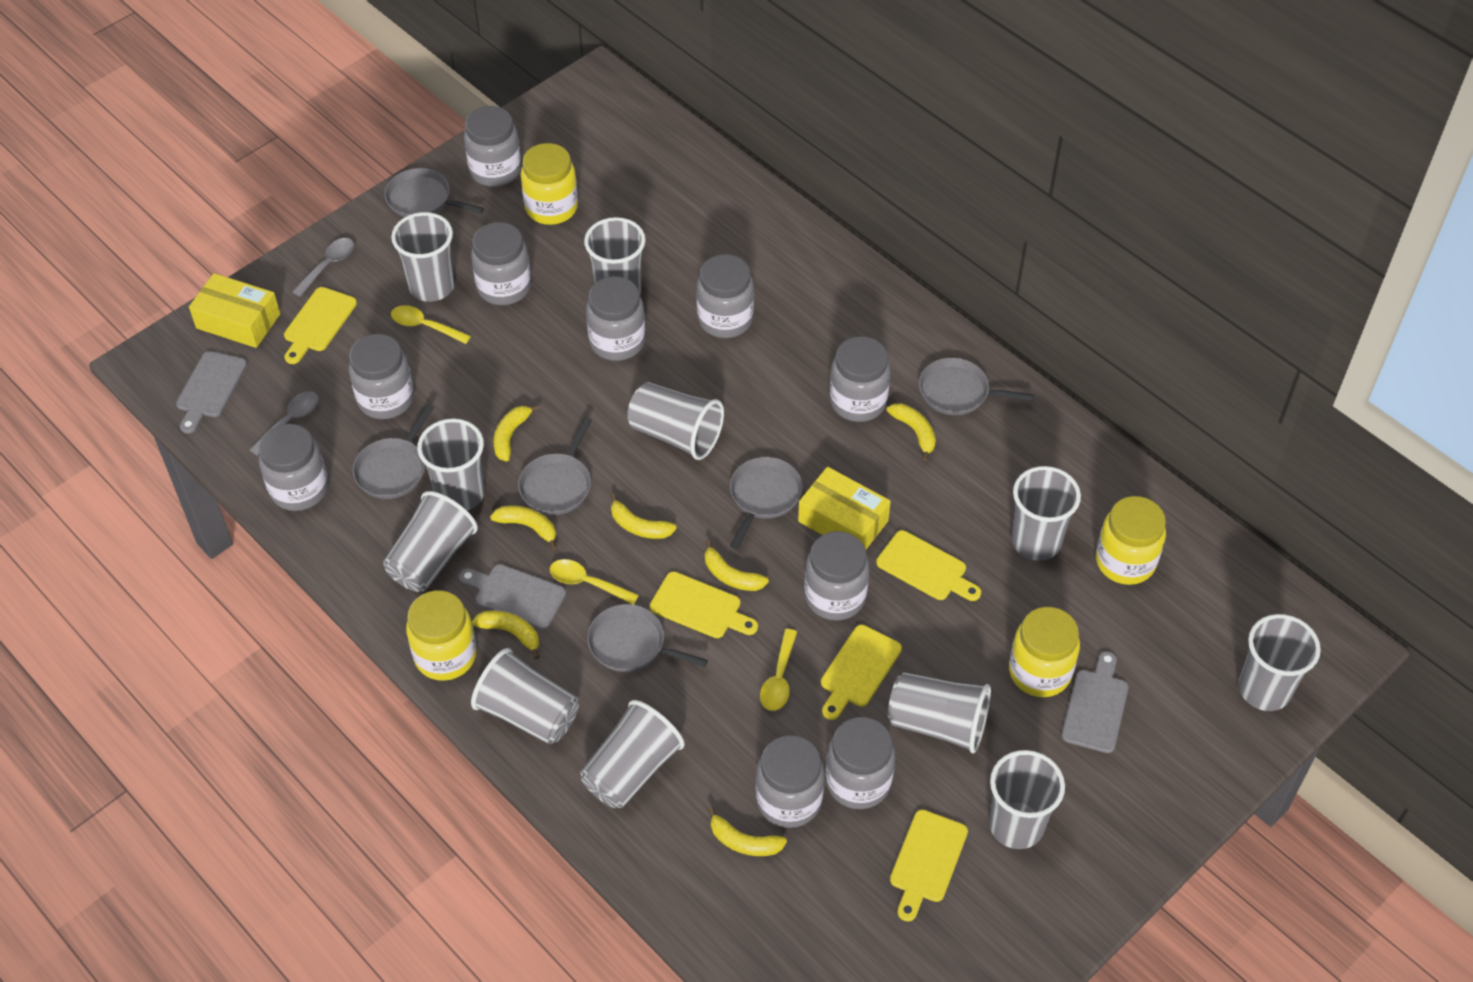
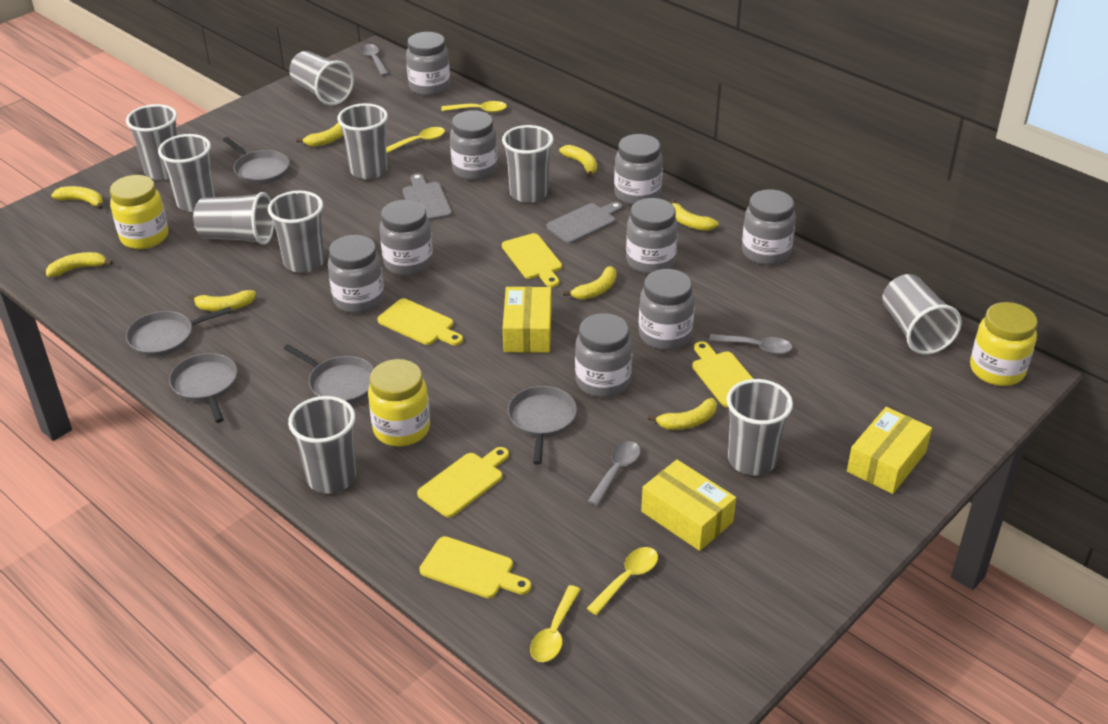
grey cup: [383,491,478,592] [391,212,455,302] [417,419,485,511] [471,648,579,744] [580,700,685,808] [584,217,646,294] [628,382,724,460] [888,672,991,753] [989,750,1065,849] [1011,466,1081,561] [1239,614,1321,711] = 11 -> [126,104,177,180] [158,134,215,212] [193,192,274,245] [268,191,325,273] [288,396,356,494] [289,51,354,105] [337,103,388,180] [502,125,554,203] [727,379,793,475] [882,274,962,355] = 10
grey cutting board: [176,351,247,434] [459,564,566,629] [1062,651,1129,753] = 3 -> [403,173,452,221] [546,202,623,244] = 2
grey jar: [259,424,328,511] [349,334,414,419] [464,106,521,187] [471,222,531,305] [586,276,645,361] [696,254,754,338] [756,735,825,828] [804,531,869,620] [826,717,895,809] [830,336,891,422] = 10 -> [328,235,384,313] [379,200,433,276] [406,32,450,96] [450,110,497,180] [575,313,632,398] [614,134,663,205] [626,198,678,274] [639,269,695,350] [742,189,796,265] = 9
grey pan: [353,404,434,499] [384,168,484,217] [518,417,592,515] [587,604,708,672] [730,457,803,549] [919,358,1034,415] = 6 -> [126,307,232,357] [169,353,237,423] [223,137,289,185] [284,344,374,404] [508,386,577,465] = 5
grey spoon: [249,391,319,456] [292,238,354,297] = 2 -> [360,44,389,76] [587,441,641,506] [709,334,792,354] = 3
yellow banana: [472,611,540,659] [490,506,557,550] [494,405,540,461] [611,494,677,539] [705,540,769,591] [707,806,787,856] [887,403,936,461] = 7 -> [46,252,113,277] [51,186,103,209] [189,290,256,311] [296,122,343,147] [559,145,597,178] [563,266,617,300] [648,398,717,430] [671,199,719,231] = 8
yellow box: [189,273,280,348] [798,467,891,550] = 2 -> [503,286,552,353] [641,460,736,551] [847,407,932,494] = 3
yellow jar: [406,590,477,681] [521,143,578,225] [1009,607,1080,697] [1096,496,1166,585] = 4 -> [110,175,168,249] [368,359,430,446] [970,302,1038,386] = 3
yellow spoon: [391,305,471,344] [550,559,639,605] [760,629,797,711] = 3 -> [386,127,445,153] [441,101,507,113] [530,585,581,662] [587,547,658,615] = 4

